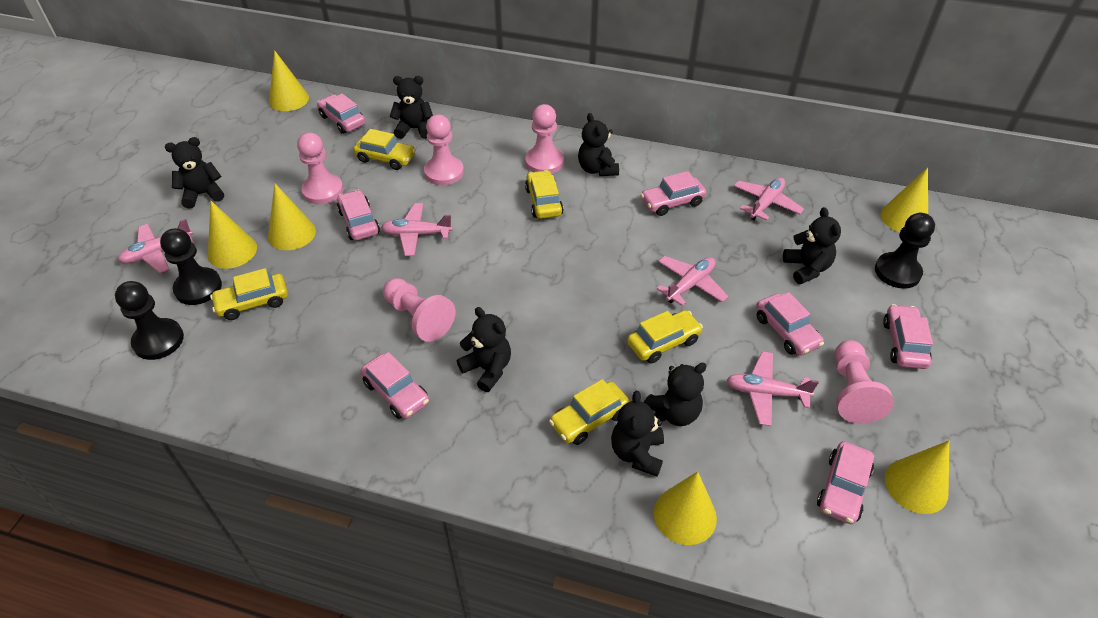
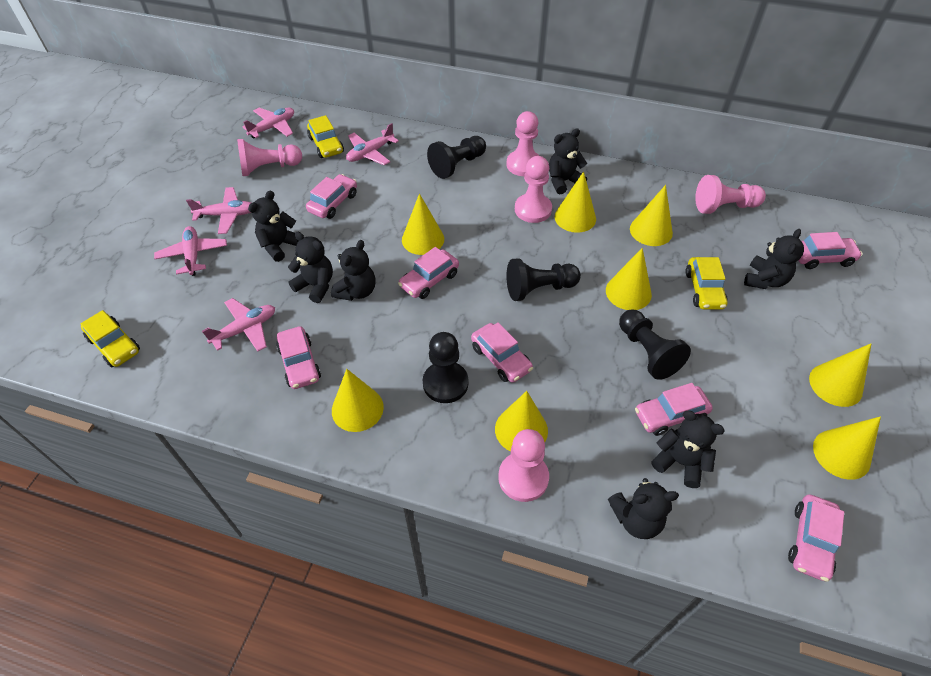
black pawn: [115,281,184,360] [160,228,222,305] [875,213,935,289] = 3 -> [423,332,468,403] [427,136,486,179] [506,258,581,301] [619,310,691,380] = 4
yellow car: [210,268,288,320] [353,129,416,170] [525,170,564,219] [549,379,630,445] [627,310,703,363] = 5 -> [81,310,140,367] [307,115,344,158] [685,257,728,310] = 3
yellow cone: [208,201,257,269] [268,184,316,250] [269,50,309,111] [654,471,717,545] [881,167,928,232] [885,441,949,514] = 6 -> [332,369,384,432] [402,193,444,255] [495,391,548,451] [555,171,596,233] [606,248,652,310] [630,185,673,246] [809,343,872,407] [813,416,881,480] = 8

